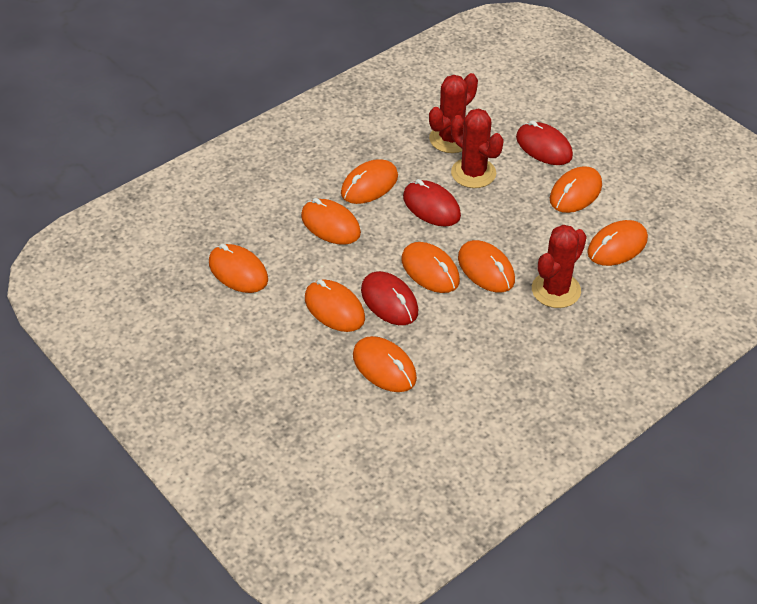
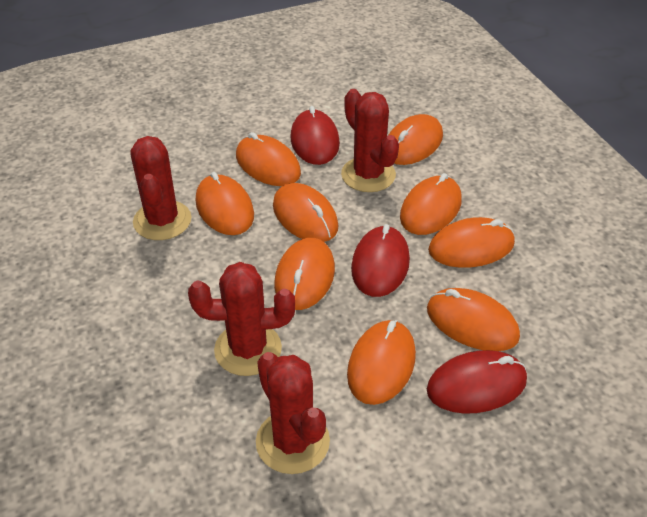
red cactus: [429,73,478,153] [451,109,504,188] [532,225,587,308] = 3 -> [131,136,191,240] [188,262,295,376] [256,352,330,474] [341,89,399,192] = 4

